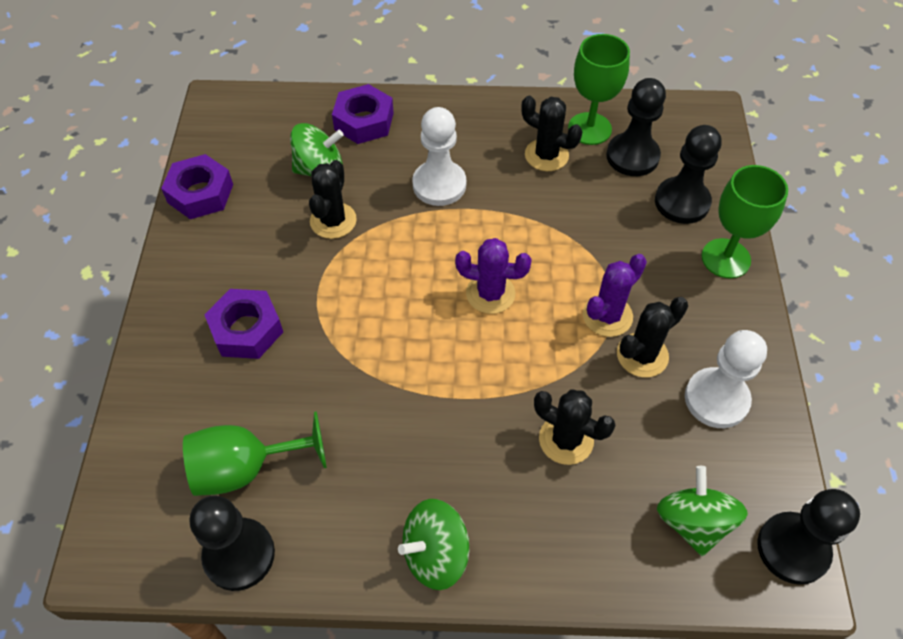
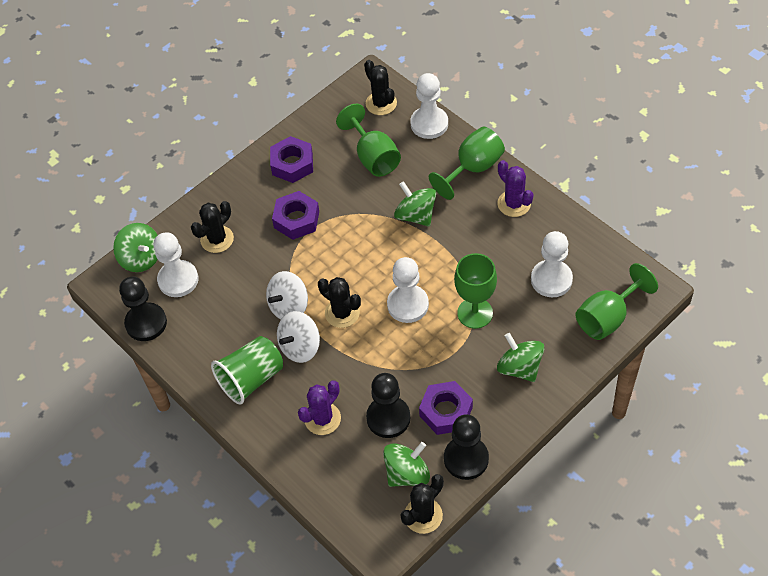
black pawn: [190,496,275,591] [606,78,666,176] [655,125,721,224] [757,489,860,585] = 4 -> [119,277,167,341] [366,373,410,438] [444,414,489,480] = 3
green cup: none = 0 -> [211,336,283,404] = 1
green goblet: [183,411,327,496] [568,34,630,145] [701,165,788,279] = 3 -> [336,104,401,177] [429,127,505,200] [454,253,497,329] [575,263,658,340] = 4
green spinning top: [290,123,344,176] [398,499,469,590] [657,466,748,556] = 3 -> [113,223,158,272] [383,442,430,487] [394,181,436,226] [497,333,544,382] = 4
white pawn: [412,107,466,206] [685,330,767,428] = 2 -> [153,232,199,297] [387,257,429,323] [410,73,448,139] [531,231,573,297] = 4
white spinning top: none = 0 -> [266,271,308,319] [277,311,320,363] = 2

